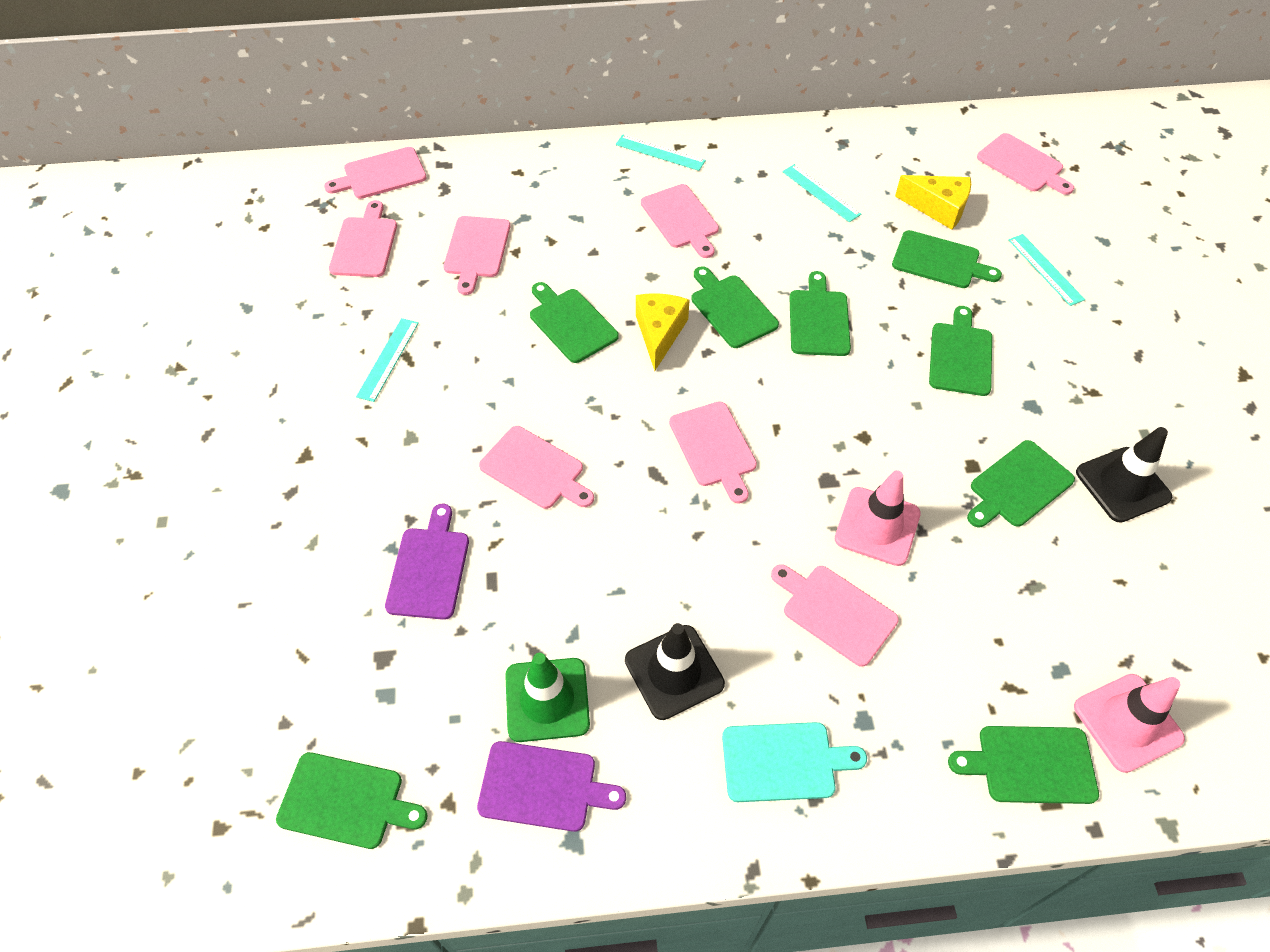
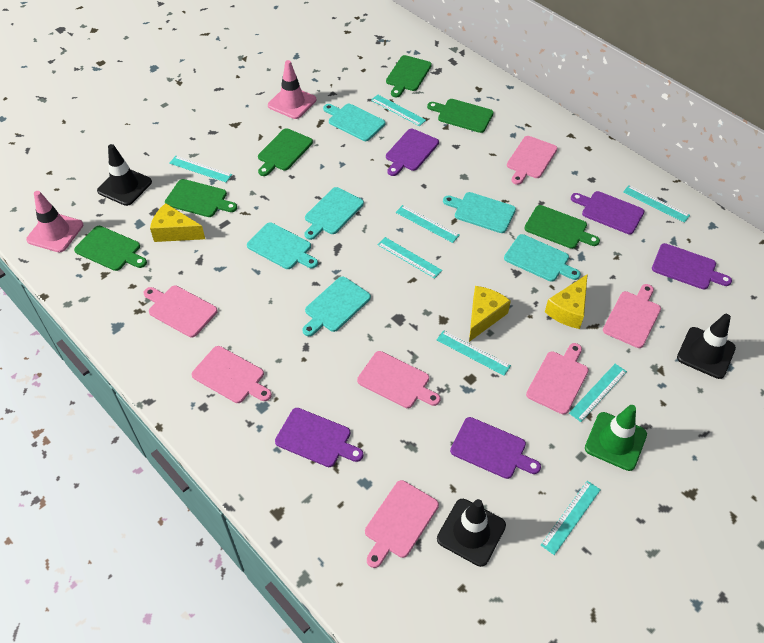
black traffic cone: [625,623,725,720] [1076,427,1172,523] = 2 -> [97,144,152,206] [437,499,506,567] [677,314,736,379] = 3
green cutting board: [276,752,428,849] [530,282,619,363] [691,266,779,348] [789,271,851,356] [892,230,1002,288] [929,306,992,396] [948,726,1099,804] [967,440,1075,527] = 8 -> [74,226,147,271] [165,179,237,217] [258,128,313,176] [386,55,432,97] [427,99,494,133] [524,205,600,249] = 6
pink cutting board: [324,147,427,199] [329,200,397,277] [443,216,510,295] [479,426,594,509] [641,184,719,258] [669,401,757,504] [771,564,899,667] [977,133,1074,195] = 8 -> [144,286,218,337] [191,346,272,403] [357,351,440,408] [365,480,439,568] [507,136,557,185] [526,343,589,414] [603,284,661,348] = 7
purple cutting board: [385,504,469,620] [477,741,626,832] = 2 -> [275,408,363,467] [386,129,439,176] [450,417,541,479] [571,191,644,234] [652,243,732,289] = 5
turquoise cutting board: [722,722,867,802] = 1 -> [247,222,318,269] [302,276,371,336] [304,187,364,240] [323,104,385,141] [443,192,516,233] [504,234,581,282] = 6
turquoise ruler: [356,318,419,402] [616,134,706,171] [782,164,861,222] [1008,234,1085,306] = 4 -> [170,156,232,182] [371,95,426,126] [377,237,442,279] [396,205,460,243] [437,330,511,376] [541,481,601,555] [569,364,627,422] [623,185,690,223] = 8
yellow cheese: [636,293,689,371] [895,175,971,230] = 2 -> [150,203,205,242] [469,286,511,342] [545,274,588,329] = 3

